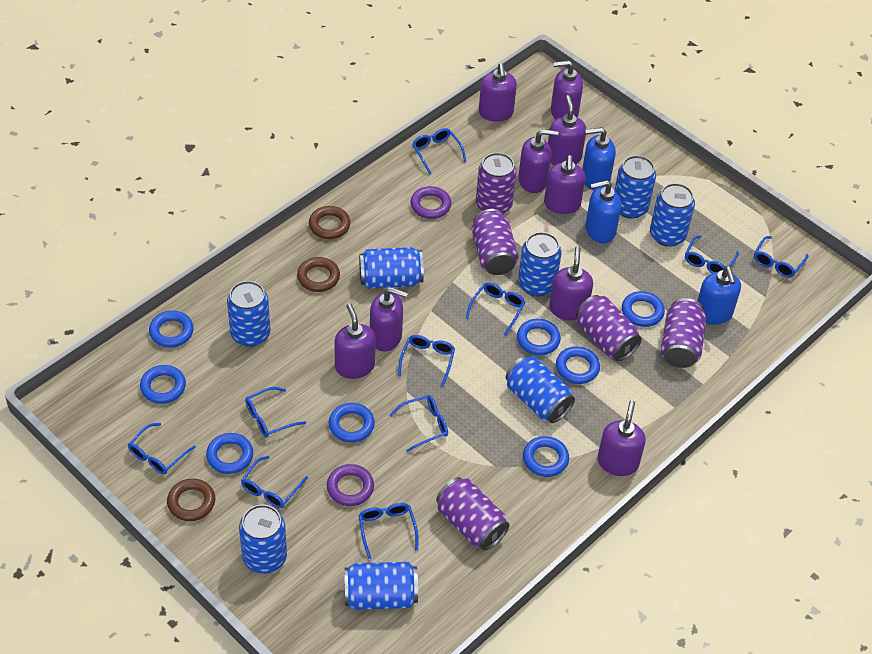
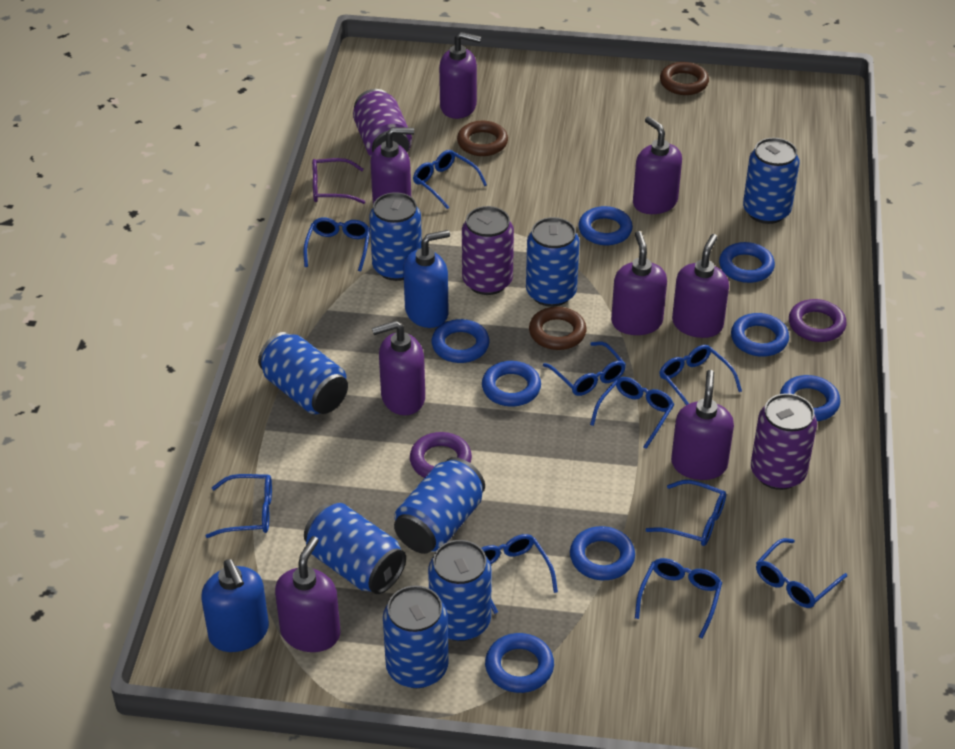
blue soap dispenser: [582,127,616,190] [585,180,621,243] [697,266,741,325] = 3 -> [201,559,269,652] [403,230,450,328] = 2
purple can: [436,477,509,550] [472,209,519,275] [476,153,517,214] [576,295,642,361] [661,298,707,368] = 5 -> [353,89,412,157] [462,206,514,295] [751,393,817,490] = 3
purple glasses: none = 0 -> [312,158,365,204] = 1
purple soap dispenser: [334,303,376,379] [370,287,408,351] [479,63,517,122] [518,129,558,193] [544,155,586,214] [548,95,586,165] [549,246,593,320] [551,60,583,119] [597,400,646,476] = 9 -> [275,536,341,652] [370,127,414,204] [372,321,425,415] [439,32,481,119] [611,231,667,335] [633,116,682,214] [671,370,734,480] [672,234,729,338] = 8

